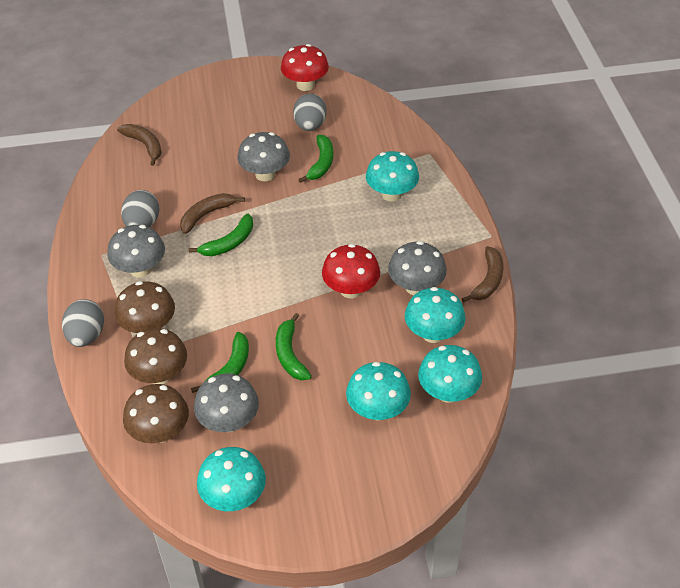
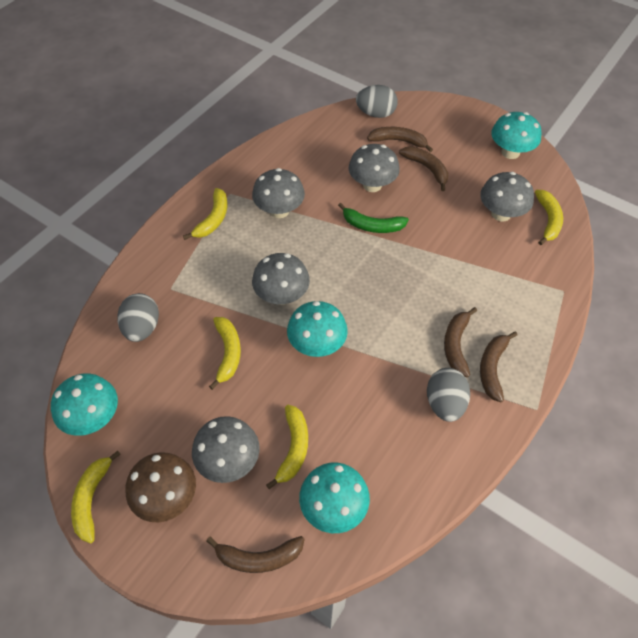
brown banana: [117,124,162,166] [180,193,245,234] [462,246,503,303] = 3 -> [206,536,305,573] [367,127,433,152] [399,146,448,191] [444,307,477,377] [480,331,518,402] = 5
brown mushroom: [115,281,175,333] [123,384,189,443] [124,328,187,384] = 3 -> [126,452,196,522] = 1
green banana: [189,214,253,256] [191,332,249,393] [276,313,312,380] [298,135,334,183] = 4 -> [338,203,409,233] = 1
grey mushroom: [107,225,165,278] [194,373,259,432] [238,132,290,181] [388,241,447,295] = 4 -> [192,416,260,483] [252,168,305,218] [252,253,310,305] [349,144,400,192] [480,172,534,222] = 5
red mushroom: [281,44,329,91] [322,244,380,298] = 2 -> none = 0
turquoise mushroom: [197,447,266,511] [346,362,411,420] [366,151,419,202] [405,287,466,343] [418,345,482,403] = 5 -> [51,373,118,436] [287,301,348,357] [299,463,370,533] [491,112,542,159] = 4
yellow banana: none = 0 -> [71,451,121,543] [183,188,227,240] [209,317,241,390] [266,405,308,489] [535,190,563,245] = 5

